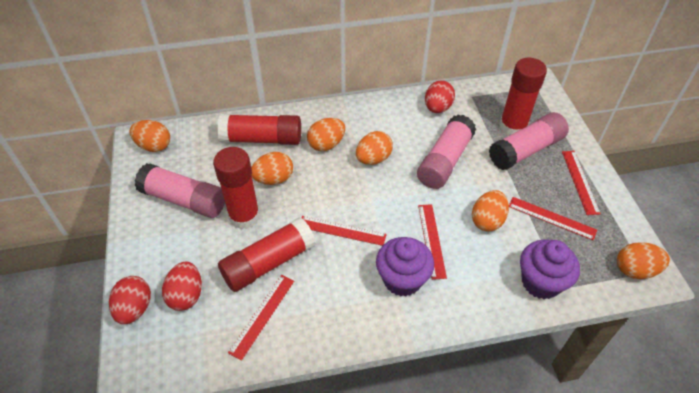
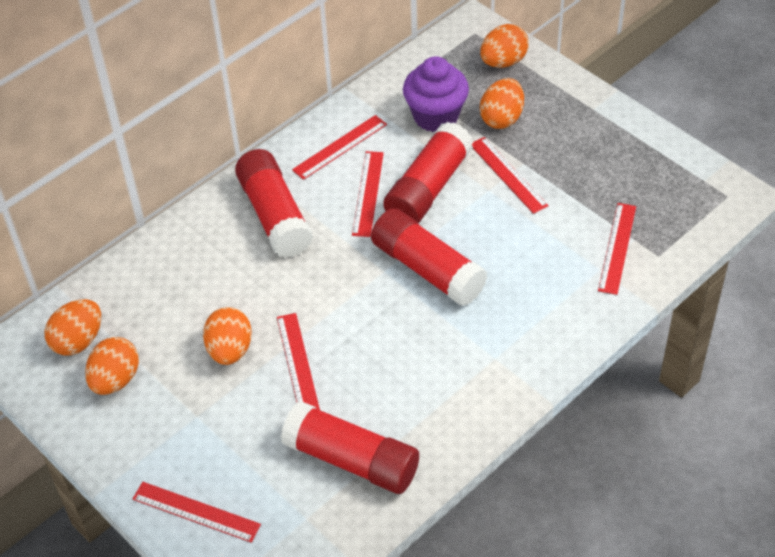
orange egg: [130,120,170,152] [251,152,293,185] [307,118,345,151] [356,131,393,165] [472,190,509,232] [617,242,670,279] = 6 -> [44,299,101,355] [85,337,139,395] [203,307,252,365] [480,24,529,68] [480,78,524,129] = 5
pink glue stick: [135,163,225,218] [417,114,476,189] [489,112,569,170] = 3 -> none = 0
purple cupcake: [376,237,434,297] [520,240,580,299] = 2 -> [403,56,469,132] = 1
red egg: [109,276,151,324] [162,261,202,311] [425,80,455,113] = 3 -> none = 0
red ruler: [228,275,294,361] [302,216,387,246] [418,204,447,280] [509,197,597,241] [562,151,601,215] = 5 -> [133,482,261,543] [277,313,320,410] [292,115,387,180] [352,151,384,237] [472,137,549,214] [598,203,636,295] = 6

